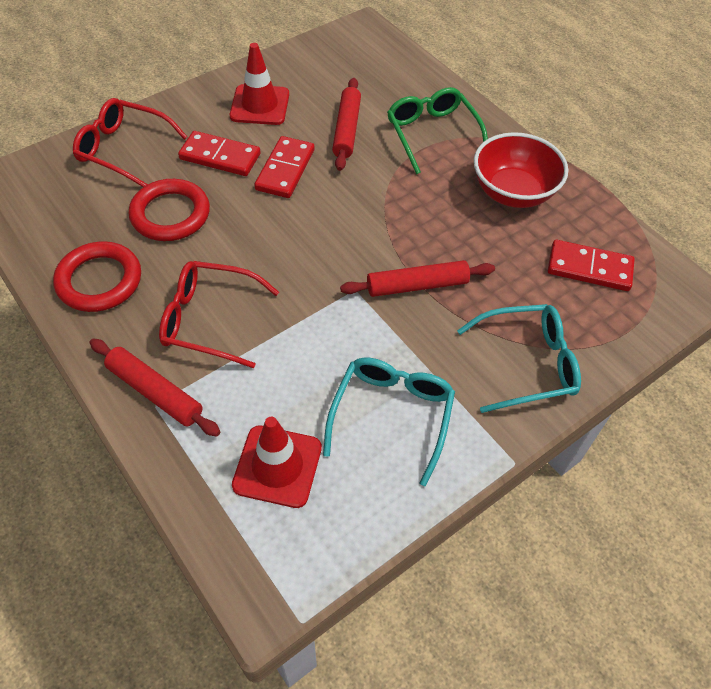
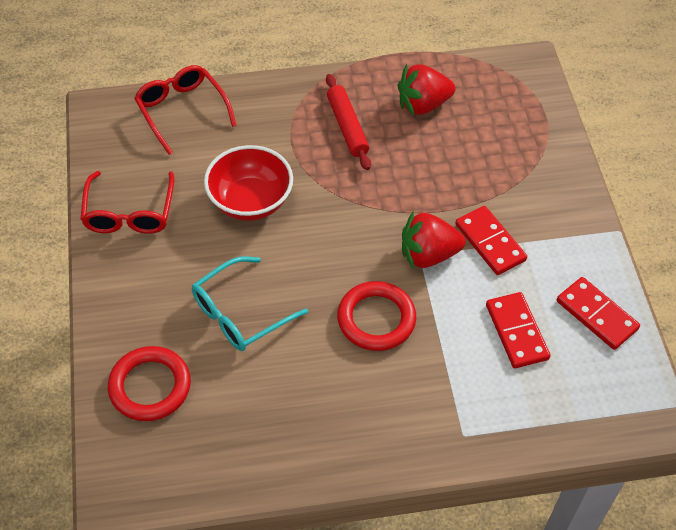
green glasses: [387,87,488,174] = 1 -> none = 0
red rolling pin: [90,339,220,436] [332,78,361,171] [340,260,495,297] = 3 -> [326,74,371,170] = 1
red strawberry: none = 0 -> [398,64,456,116] [402,211,465,268] = 2
red traffic cone: [230,43,289,125] [232,417,322,508] = 2 -> none = 0
turquoise glasses: [323,357,455,486] [457,304,581,413] = 2 -> [192,256,308,351] = 1

